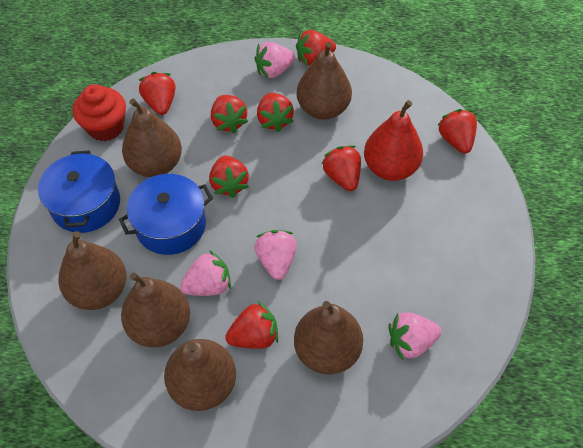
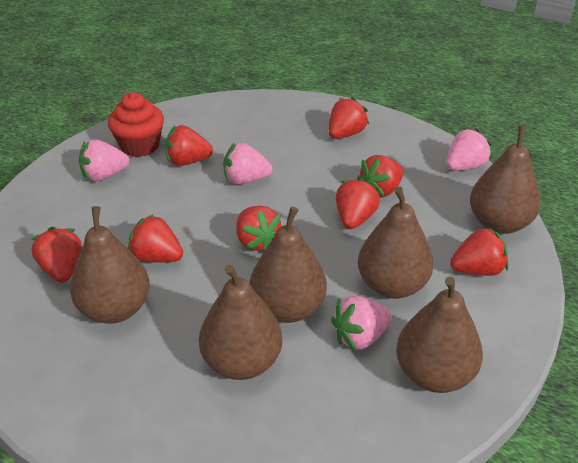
blue pot: [38,150,120,233] [119,174,213,255] = 2 -> none = 0
red pear: [364,100,423,181] = 1 -> none = 0

